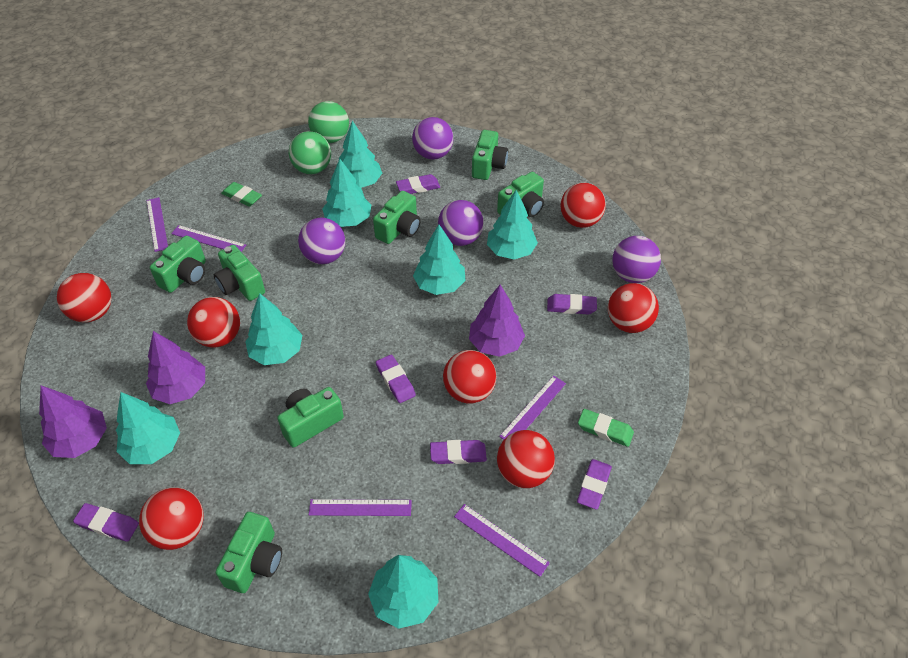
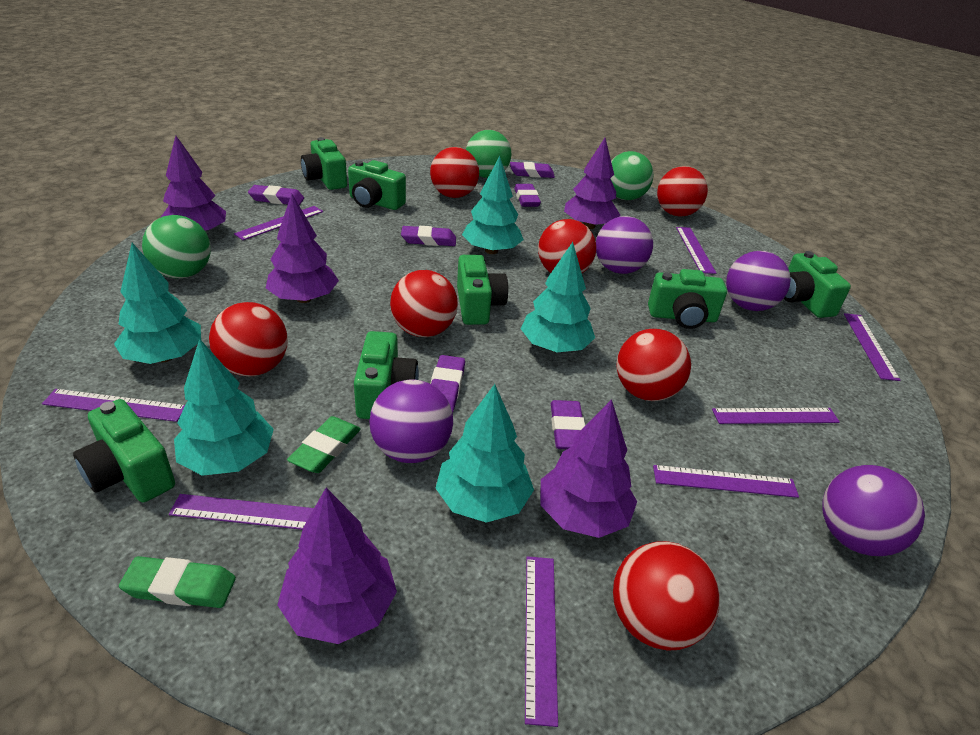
green ball: [289,131,331,174] [308,101,349,143] = 2 -> [142,215,211,279] [466,130,511,178] [610,151,654,200] = 3
purple ruler: [147,197,168,252] [171,225,246,252] [309,499,412,516] [454,504,550,577] [499,376,566,440] = 5 -> [42,389,185,422] [169,494,314,530] [234,206,323,240] [525,556,558,727] [653,465,799,498] [676,227,716,274] [712,408,840,424] [844,313,900,381] = 8
purple tree: [39,385,107,458] [146,331,205,404] [469,285,525,357] = 3 -> [160,136,226,231] [266,194,339,303] [277,488,397,644] [540,399,637,538] [564,138,620,229] = 5
turquoise tree: [116,392,180,464] [245,293,302,365] [322,159,371,227] [339,121,382,188] [368,555,439,629] [413,224,466,295] [487,190,538,259] = 7 -> [114,243,201,364] [174,339,274,476] [436,384,534,523] [462,156,524,254] [521,242,595,352] = 5

